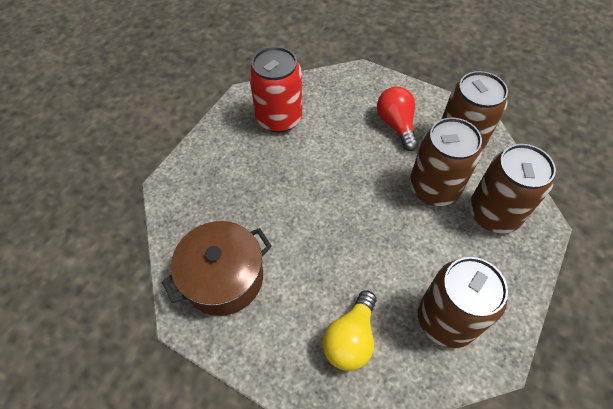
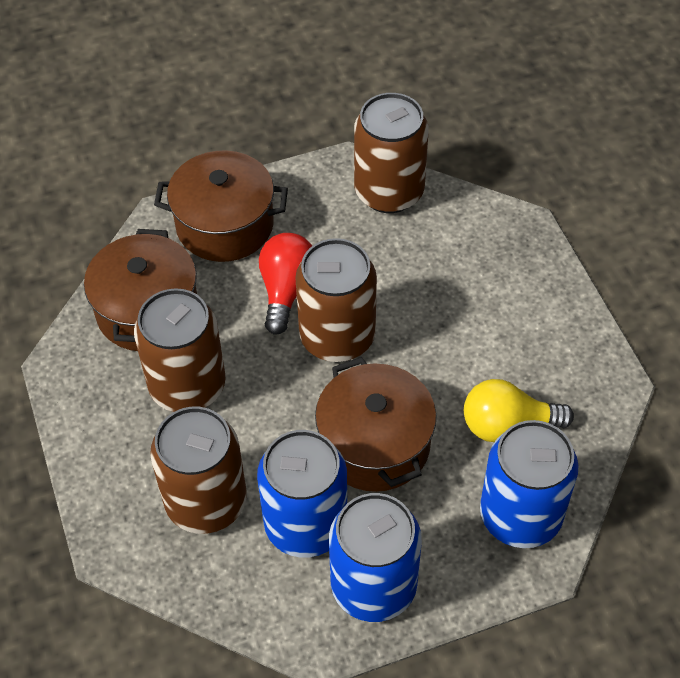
blue can: none = 0 -> [257,430,347,558] [329,493,422,622] [480,420,579,548] = 3
brown pot: [162,221,272,316] = 1 -> [84,229,197,351] [154,150,288,262] [315,357,436,492] = 3
red can: [249,46,302,133] = 1 -> none = 0

